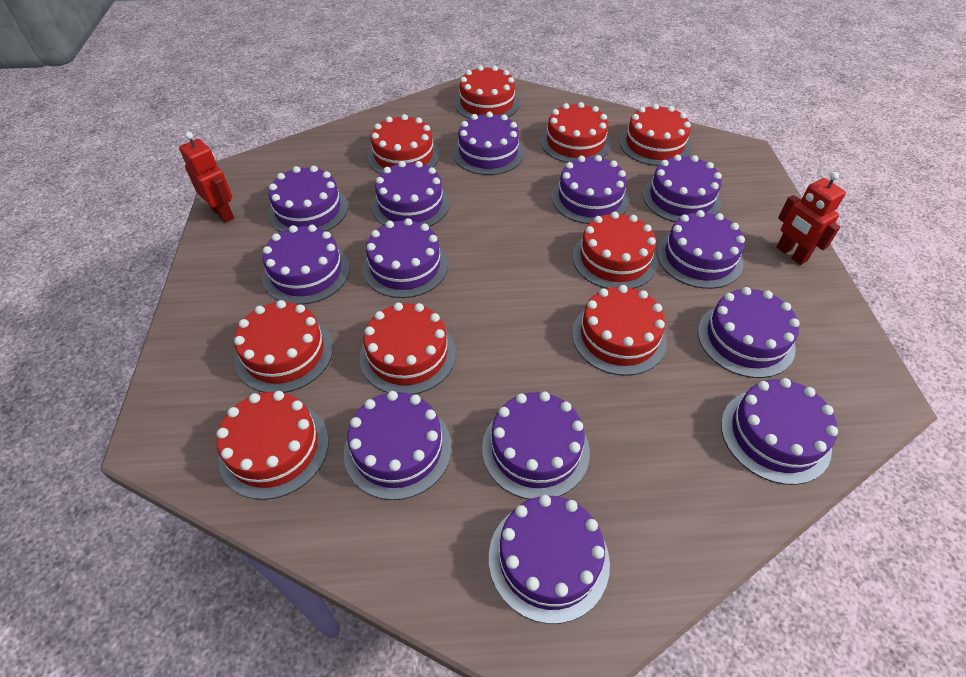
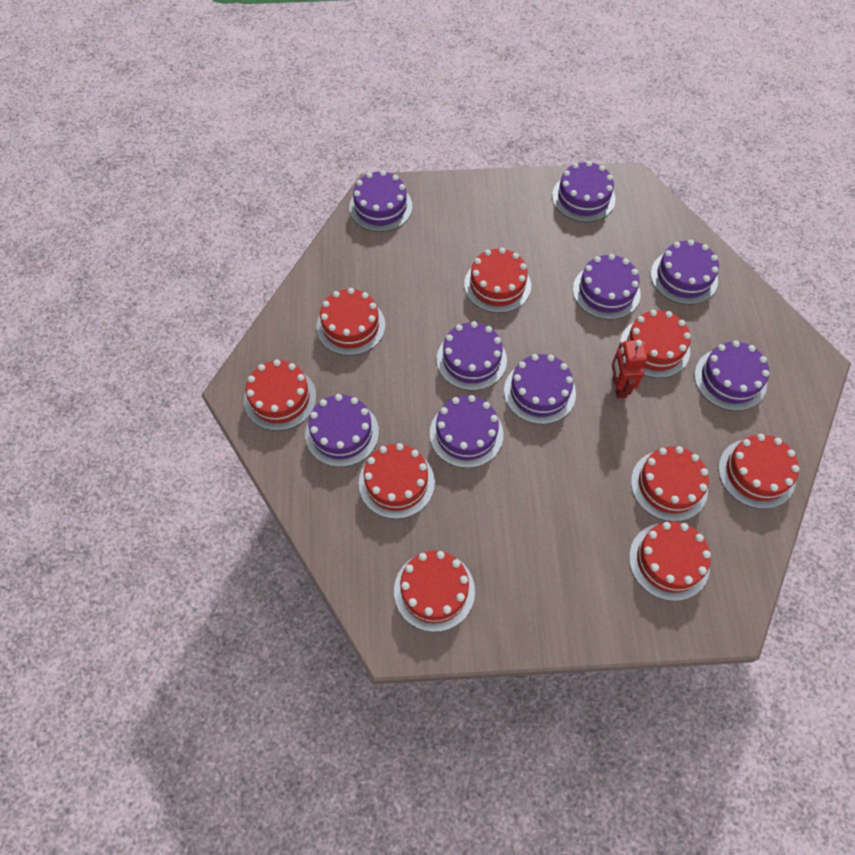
purple cake: [262,225,350,305] [268,166,348,232] [344,391,452,500] [363,218,448,298] [372,161,450,227] [453,112,524,175] [482,391,590,499] [489,495,610,624] [552,155,629,224] [643,154,722,222] [657,210,745,289] [698,287,800,378] [721,378,838,485] = 13 -> [305,394,379,467] [349,170,412,232] [430,395,503,468] [437,321,507,391] [504,354,576,424] [552,161,615,222] [573,254,640,320] [651,240,719,305] [694,341,769,411] = 9
red robot: [179,132,234,223] [776,172,846,265] = 2 -> [612,340,647,398] = 1

